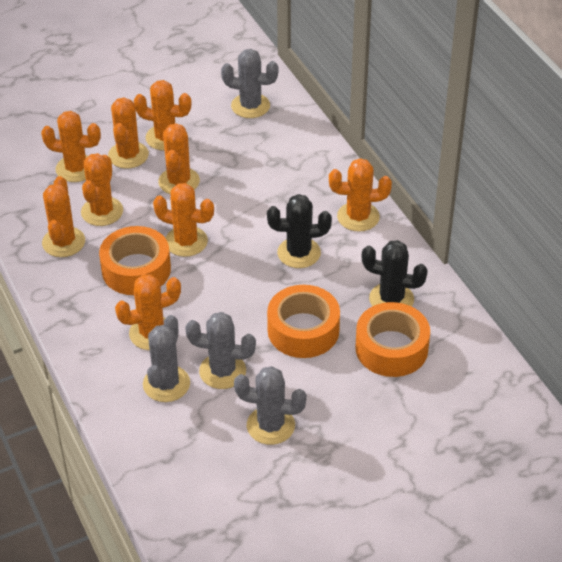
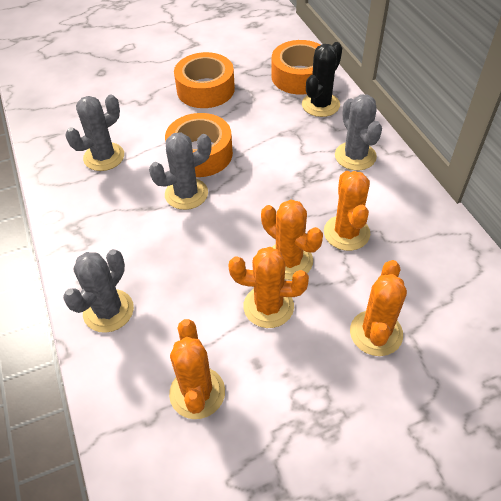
black cactus: [267,194,332,268] [362,240,428,307] = 2 -> [302,42,342,117] = 1
orange cactus: [41,111,101,182] [42,176,85,257] [81,153,123,226] [108,97,149,169] [115,275,181,350] [134,80,192,151] [153,183,214,257] [158,123,200,194] [329,158,392,232] = 9 -> [169,319,225,419] [228,247,309,328] [261,200,323,280] [324,171,370,251] [350,260,407,356] = 5

